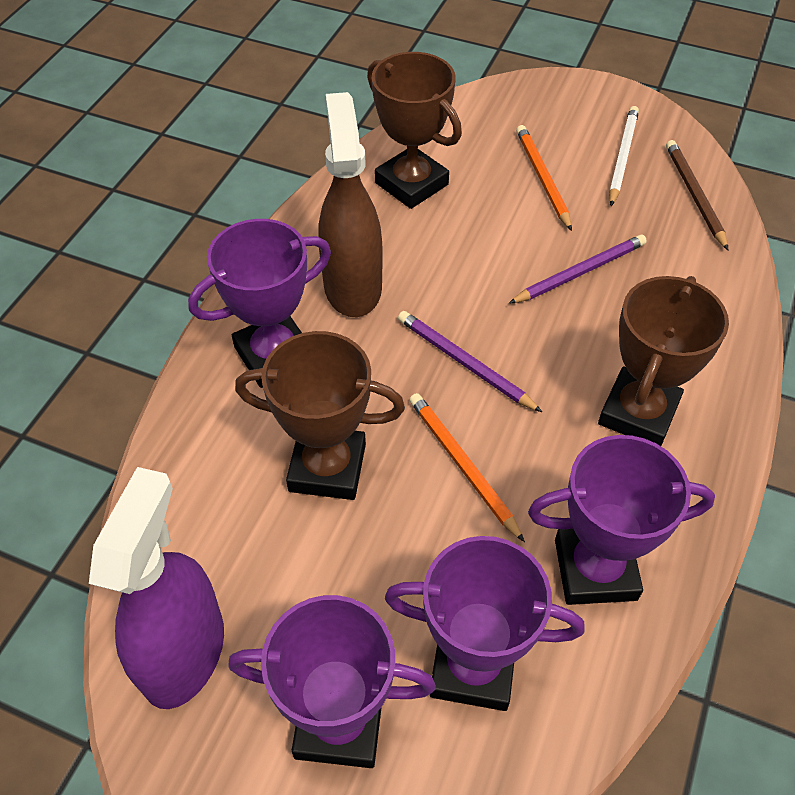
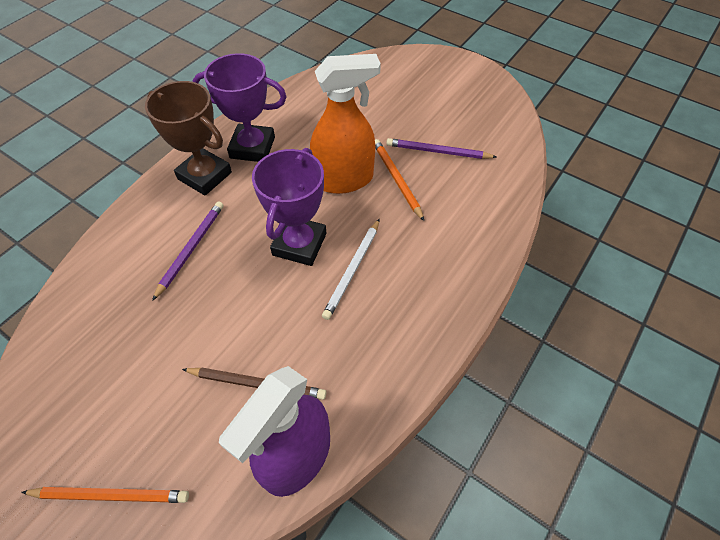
brown spray bottle: [319,92,383,317] = 1 -> none = 0
brown trophy: [235,331,405,500] [367,52,462,209] [598,276,729,446] = 3 -> [145,81,232,196] = 1
orange spray bottle: none = 0 -> [310,54,381,194] = 1
purple trophy: [188,219,331,388] [228,595,436,768] [385,536,584,711] [528,435,715,605] = 4 -> [192,53,287,162] [252,148,326,266] = 2

